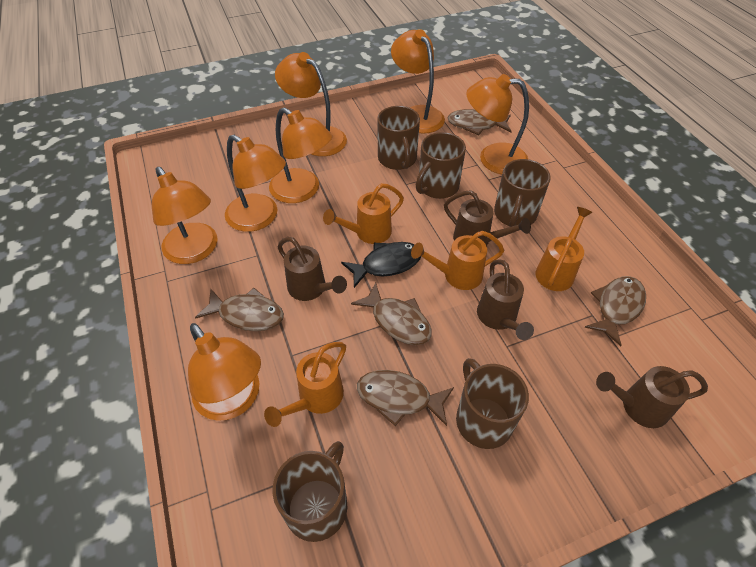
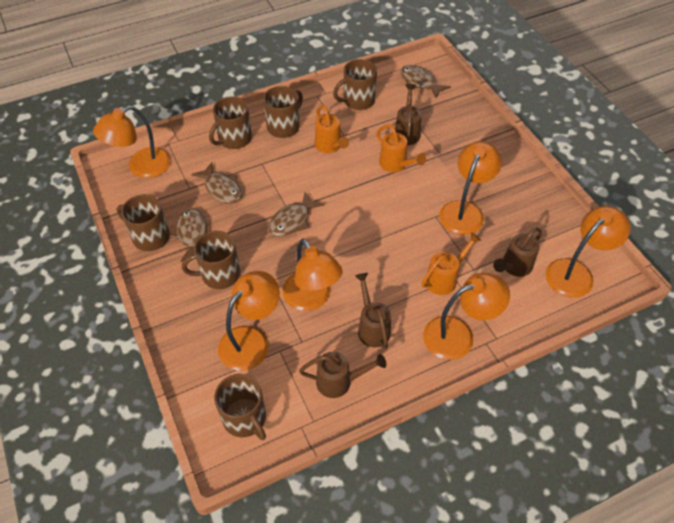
black fish: [341,242,421,288] = 1 -> none = 0
brown fish: [195,288,284,331] [351,282,432,345] [357,370,454,426] [448,109,512,135] [584,276,646,347] = 5 -> [170,209,207,262] [191,162,242,204] [268,192,324,236] [400,65,450,98] = 4
brown mug: [273,441,347,542] [377,106,420,170] [416,132,466,199] [456,358,529,449] [494,159,551,227] = 5 -> [116,194,170,251] [182,231,240,289] [209,96,252,149] [214,374,266,440] [263,86,303,138] [333,59,377,110] = 6
orange lamp: [152,167,218,264] [188,323,261,421] [225,135,286,232] [269,107,332,203] [275,52,347,156] [391,29,445,133] [466,74,529,174] = 7 -> [93,106,171,178] [218,271,280,371] [282,239,343,311] [423,273,510,360] [439,142,502,235] [545,206,631,298] = 6
orange watering can: [264,342,346,427] [323,183,404,244] [411,231,504,290] [536,207,593,291] = 4 -> [315,105,349,153] [377,125,426,172] [421,232,481,295] = 3

